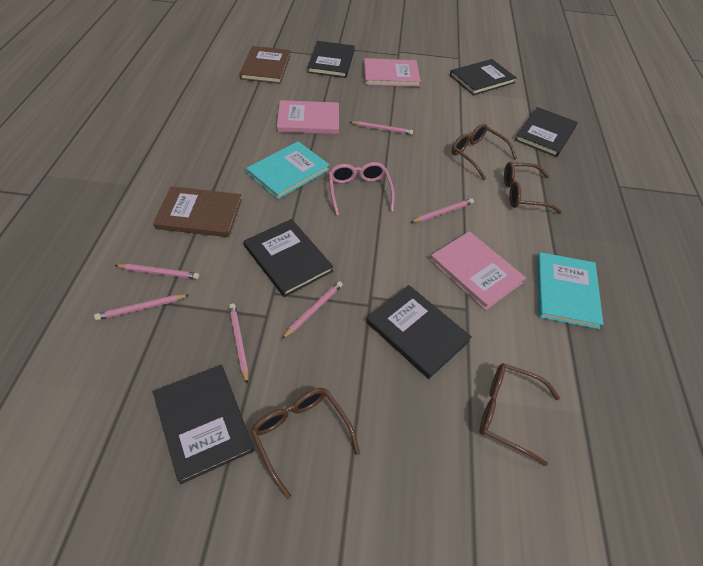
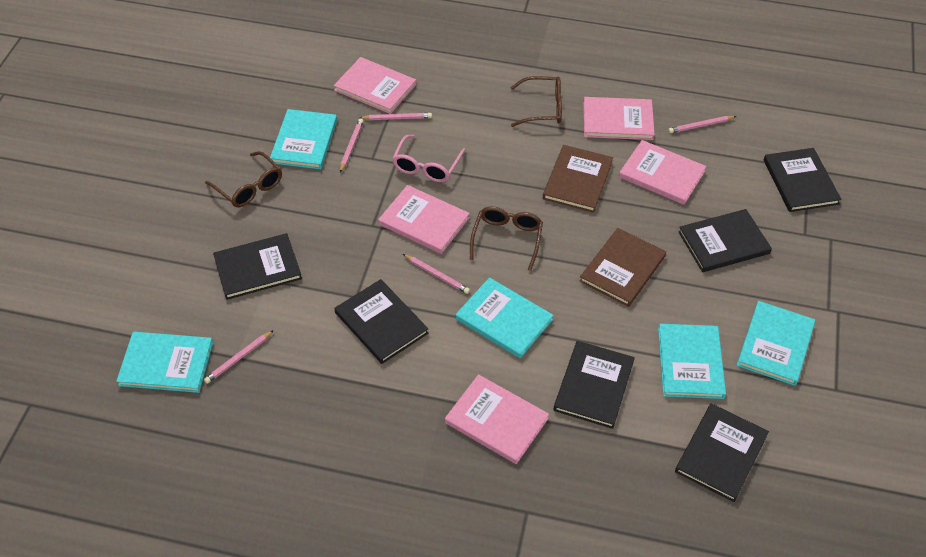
brown glasses: [250,388,360,499] [451,124,517,180] [479,363,560,466] [504,162,562,214] = 4 -> [205,151,282,207] [470,206,543,271] [510,76,562,127] = 3
pink book: [277,100,339,134] [364,58,421,87] [430,231,526,310] = 3 -> [334,57,416,114] [378,185,470,254] [445,374,549,464] [583,97,655,140] [619,140,706,205] = 5
pink pencil: [94,294,189,320] [115,264,199,279] [229,303,248,384] [282,281,343,339] [350,121,413,135] [411,198,474,222] = 6 -> [204,330,274,384] [340,119,363,172] [360,113,432,120] [403,254,470,294] [668,116,736,133] = 5
turquoise book: [246,141,330,199] [537,252,603,329] = 2 -> [116,332,213,393] [270,109,337,169] [456,277,554,358] [658,324,726,399] [737,301,815,386] = 5

